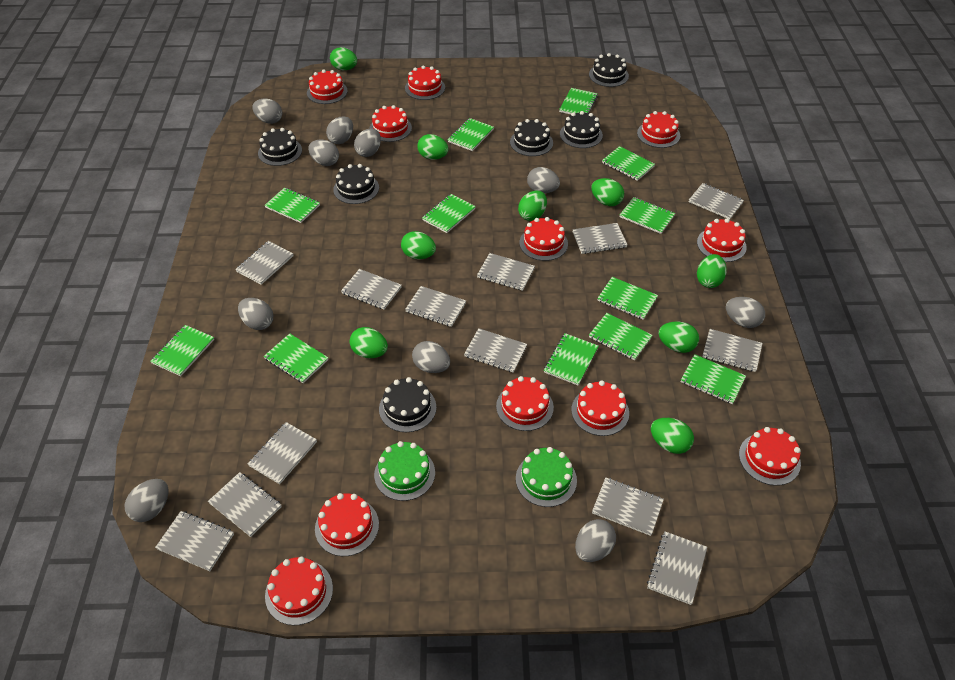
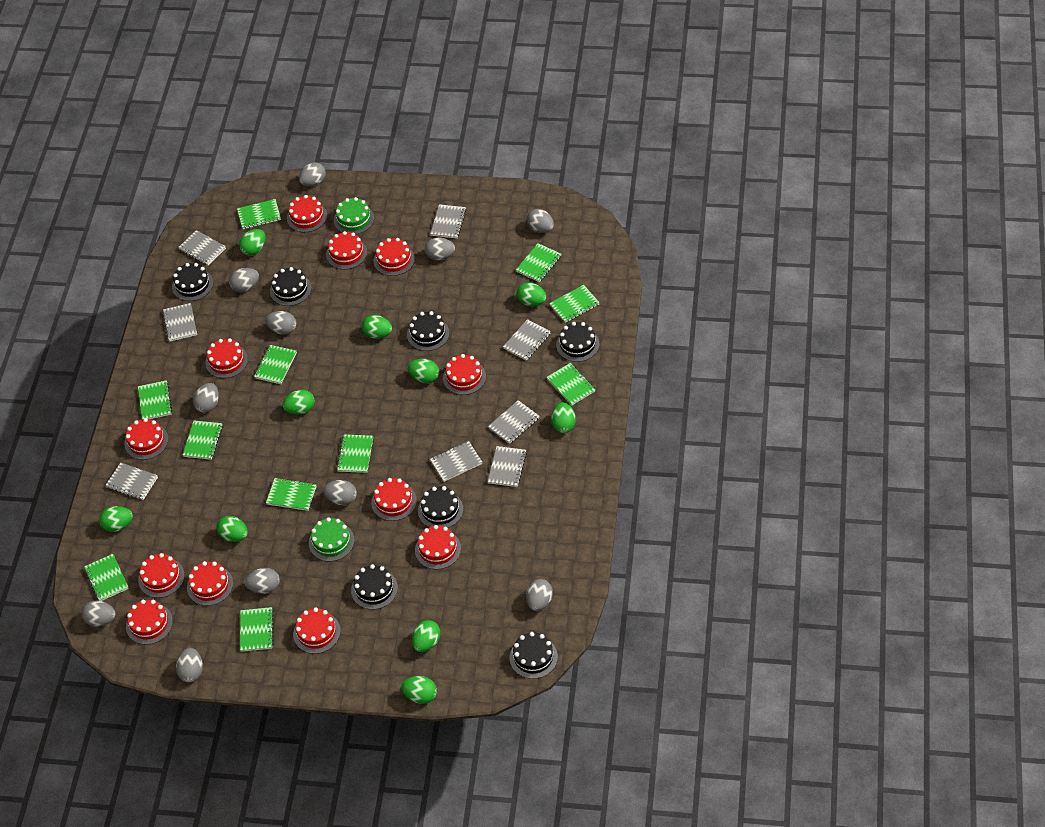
black cake: [258,128,302,166] [333,164,379,204] [379,377,436,432] [510,119,553,156] [560,111,603,148] [589,53,629,87] = 6 -> [172,263,213,301] [270,267,312,306] [351,564,398,610] [407,311,449,351] [418,486,463,528] [510,632,558,679] [556,322,599,362] = 7
green egg: [330,47,357,70] [350,327,388,358] [401,231,436,259] [417,134,448,160] [518,191,547,221] [591,178,624,206] [651,418,694,454] [658,322,699,353] [697,254,727,288] = 9 -> [99,506,133,532] [216,516,248,542] [239,229,265,255] [283,390,315,415] [362,315,392,339] [401,676,437,704] [408,359,439,383] [412,620,440,652] [517,282,546,306] [551,402,576,433] = 10
green notebook: [150,325,214,376] [264,188,320,223] [264,333,328,383] [422,194,476,233] [448,118,494,151] [544,333,599,385] [559,88,598,114] [589,313,653,360] [597,277,658,320] [602,146,655,181] [620,197,675,234] [681,354,746,404] = 12 -> [84,554,129,601] [138,380,172,419] [183,420,223,460] [237,199,281,229] [240,607,274,652] [254,345,297,384] [266,478,317,511] [337,434,373,473] [516,243,561,282] [547,363,596,405] [549,285,600,323] = 11
grey egg: [125,479,168,522] [238,298,273,330] [252,98,282,124] [308,140,339,166] [326,116,353,144] [354,129,381,157] [412,341,450,373] [527,167,560,193] [575,519,616,562] [726,297,765,328] = 10 -> [81,601,116,627] [176,648,203,682] [193,383,219,413] [229,268,259,292] [245,568,279,594] [265,311,296,335] [299,162,326,186] [323,480,357,505] [425,237,455,260] [526,579,553,611] [527,209,554,233] = 11
grey notebook: [155,511,234,571] [208,472,282,537] [235,241,294,285] [248,422,317,484] [341,269,402,310] [405,286,466,327] [464,328,527,373] [477,253,535,291] [573,223,628,254] [592,477,664,536] [647,531,707,605] [689,183,744,219] [702,329,763,372] = 13 -> [105,463,158,500] [162,303,197,342] [178,230,226,265] [430,204,466,238] [430,441,482,482] [488,400,539,444] [488,446,527,487] [503,319,551,361] = 8
red cake: [265,557,333,625] [307,70,348,104] [315,493,379,556] [369,105,412,142] [405,65,445,100] [496,376,554,431] [519,217,568,261] [571,381,629,436] [637,111,680,148] [697,218,747,262] [739,427,801,486] = 11 -> [125,418,168,460] [126,600,173,645] [138,553,185,598] [187,561,233,606] [205,338,248,378] [287,195,327,232] [293,608,341,654] [326,231,367,269] [371,478,417,521] [374,238,415,276] [415,525,461,569] [443,354,486,395] = 12

